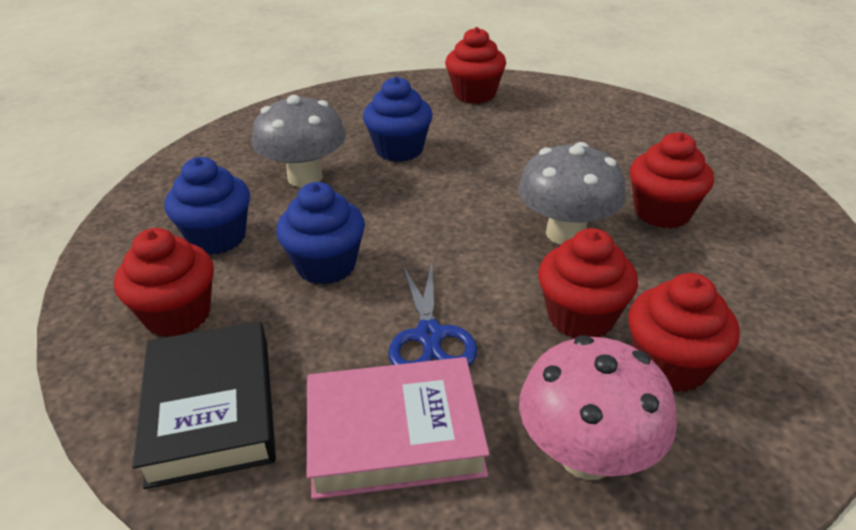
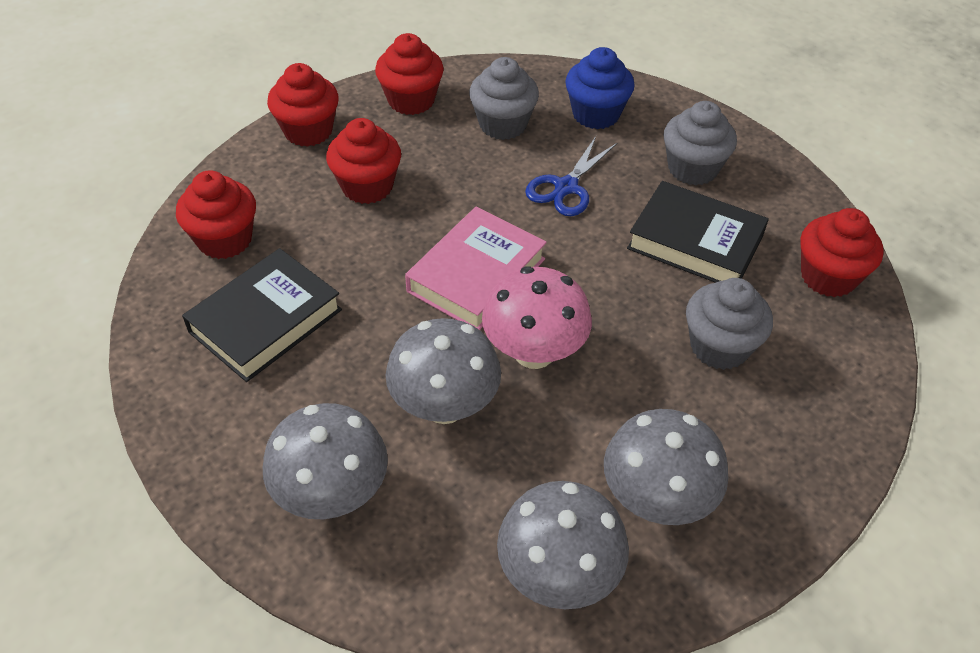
black book: [133,321,276,489] = 1 -> [182,248,342,382] [627,181,769,283] = 2
blue cupcake: [164,157,250,255] [276,182,365,285] [363,77,432,162] = 3 -> [565,47,635,129] = 1
grey cupcake: none = 0 -> [469,57,539,140] [663,101,737,185] [686,278,773,370] = 3
grey mushroom: [252,95,346,187] [518,142,626,245] = 2 -> [263,403,388,519] [386,318,501,424] [497,481,629,609] [604,409,728,525] = 4

